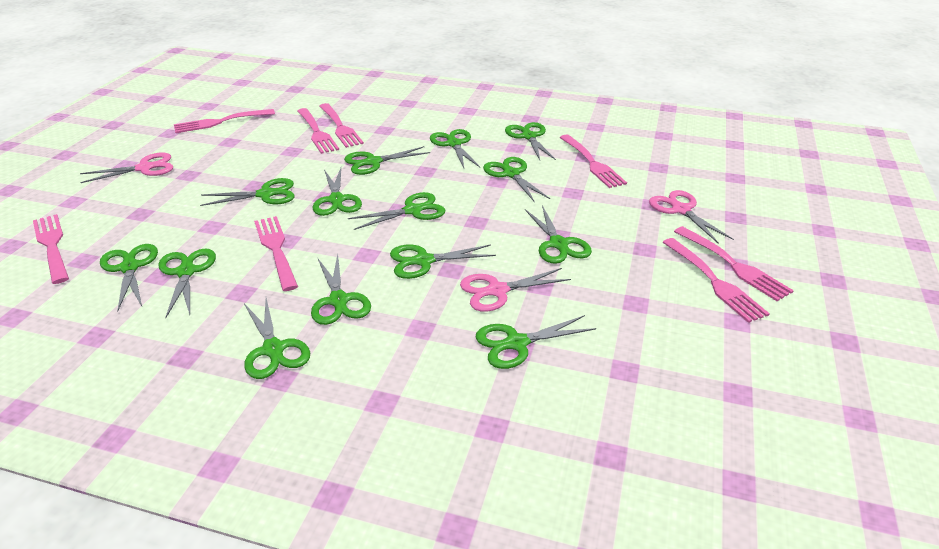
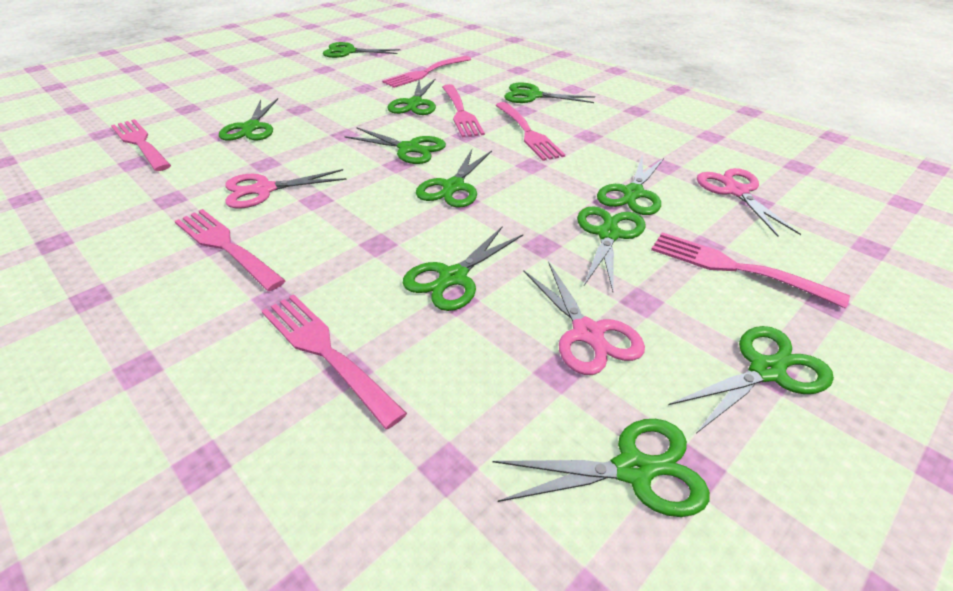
green scissors: [100,244,158,311] [159,248,216,318] [200,178,295,206] [244,298,310,379] [311,254,371,325] [313,168,362,216] [344,146,430,175] [348,192,445,230] [390,244,496,279] [430,129,480,168] [476,315,596,369] [483,157,550,202] [505,122,556,160] [525,205,592,264] = 14 -> [219,98,278,141] [323,42,401,58] [345,127,446,164] [387,78,436,115] [403,227,523,311] [416,149,492,207] [492,419,710,517] [504,82,595,103] [577,206,645,292] [597,156,664,215] [668,326,834,433] = 11
pink fork: [33,214,69,284] [174,109,275,133] [254,216,298,291] [297,108,339,154] [319,103,364,148] [560,135,627,188] [663,238,770,323] [674,226,794,301] = 8 -> [111,119,171,171] [175,209,286,291] [262,294,407,429] [382,56,471,88] [442,84,485,137] [496,102,565,161] [651,232,850,308] = 7

